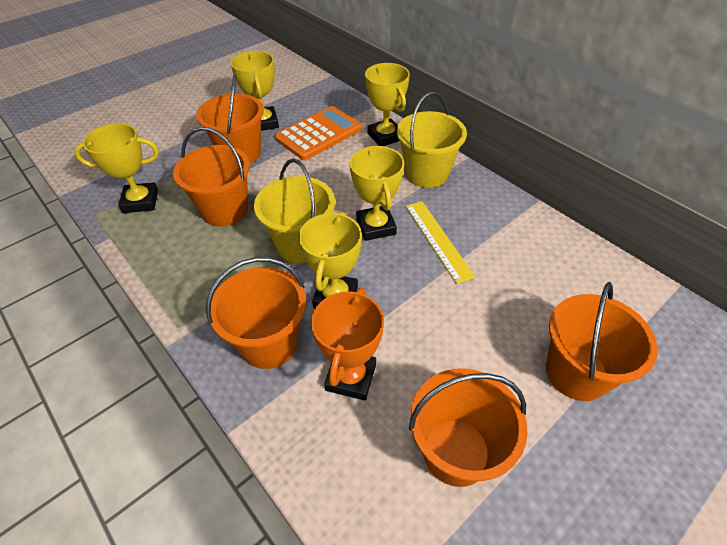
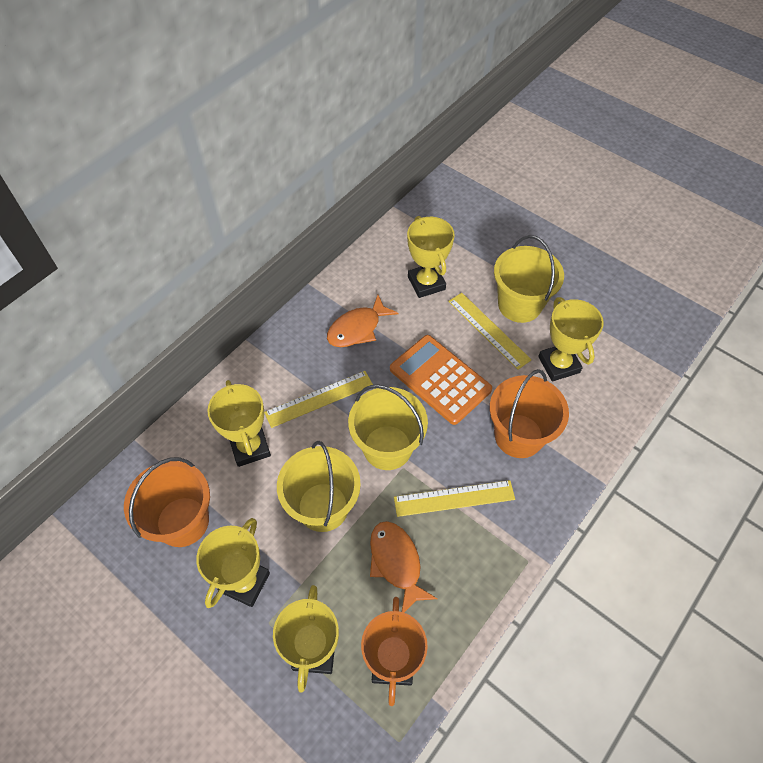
orange bucket: [173,127,250,226] [196,75,264,163] [206,257,306,369] [409,368,528,487] [546,282,658,401] = 5 -> [124,457,210,547] [490,369,569,458] = 2
orange fish: none = 0 -> [327,295,399,347] [370,521,438,613] = 2
yellow bucket: [254,159,335,263] [397,92,467,188] = 2 -> [277,441,361,532] [348,385,428,470] [494,235,564,323] = 3
yellow ruler: [405,201,475,284] = 1 -> [264,371,373,428] [394,480,515,517] [448,293,531,370] = 3

